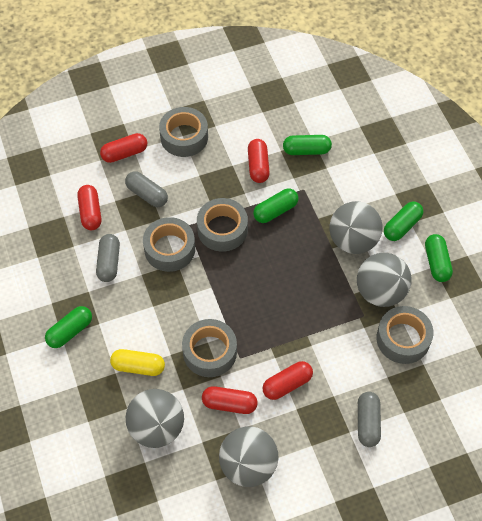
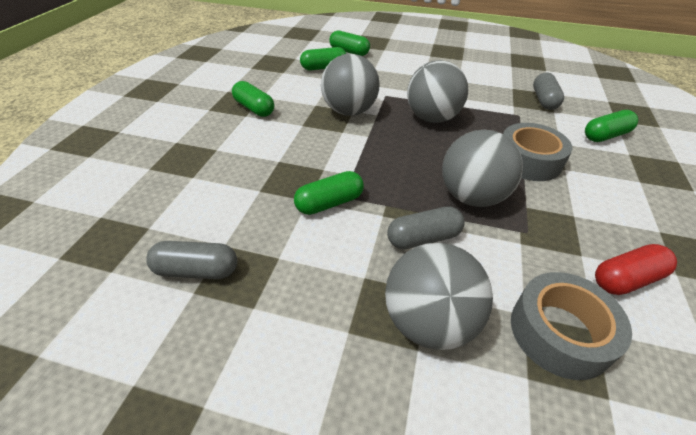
grey tape: [143,217,195,272] [159,107,208,157] [182,319,237,377] [197,198,248,252] [376,306,433,364] = 5 -> [503,123,572,181] [511,272,632,380] = 2
red capsule: [77,185,102,230] [100,133,147,163] [202,386,258,414] [248,139,270,183] [262,361,313,400] = 5 -> [595,244,677,295] = 1
yellow capsule: [110,349,165,376] = 1 -> none = 0

